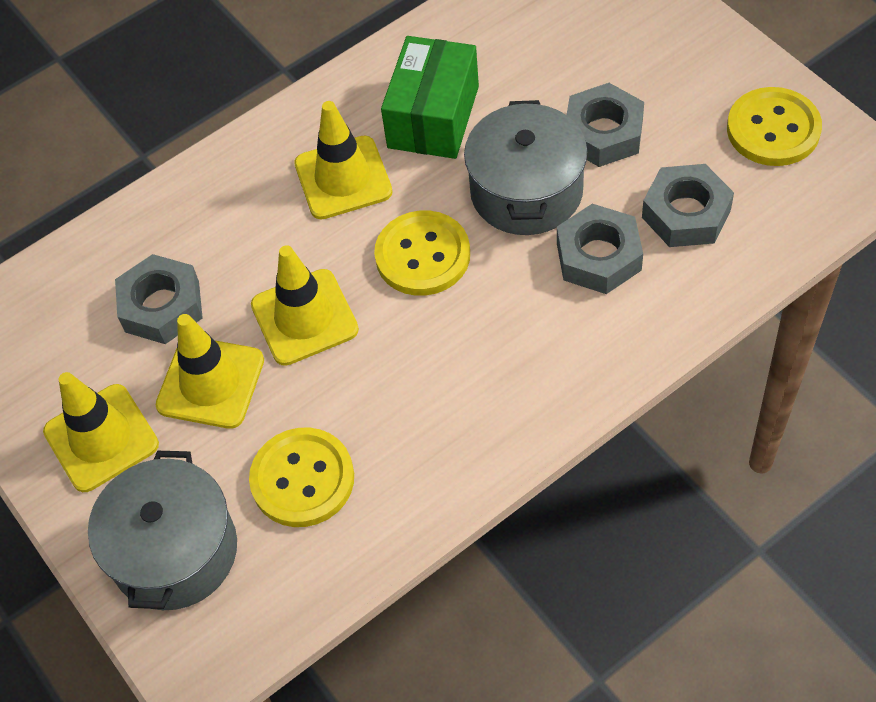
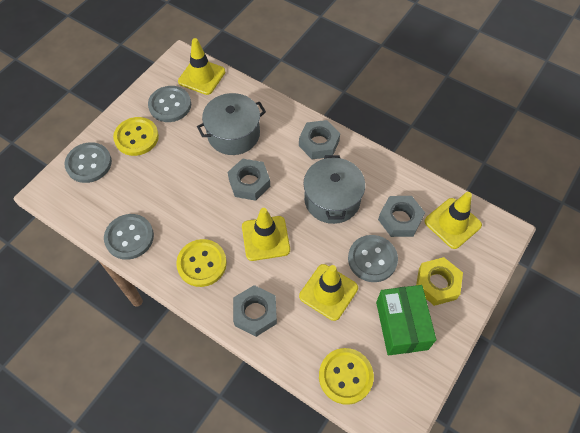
grey button: none = 0 -> [65,142,112,183] [104,214,154,260] [148,86,191,122] [348,235,398,282] = 4
yellow nut: none = 0 -> [416,257,463,306] = 1

